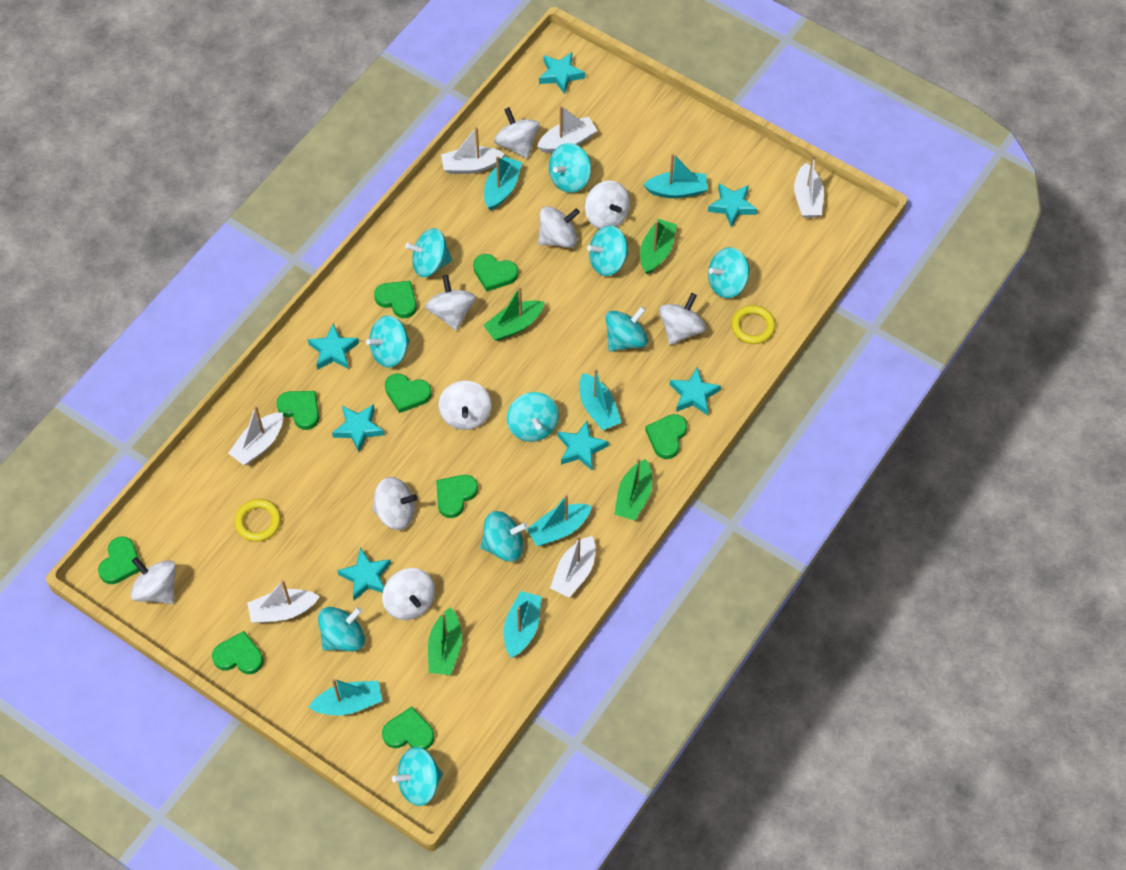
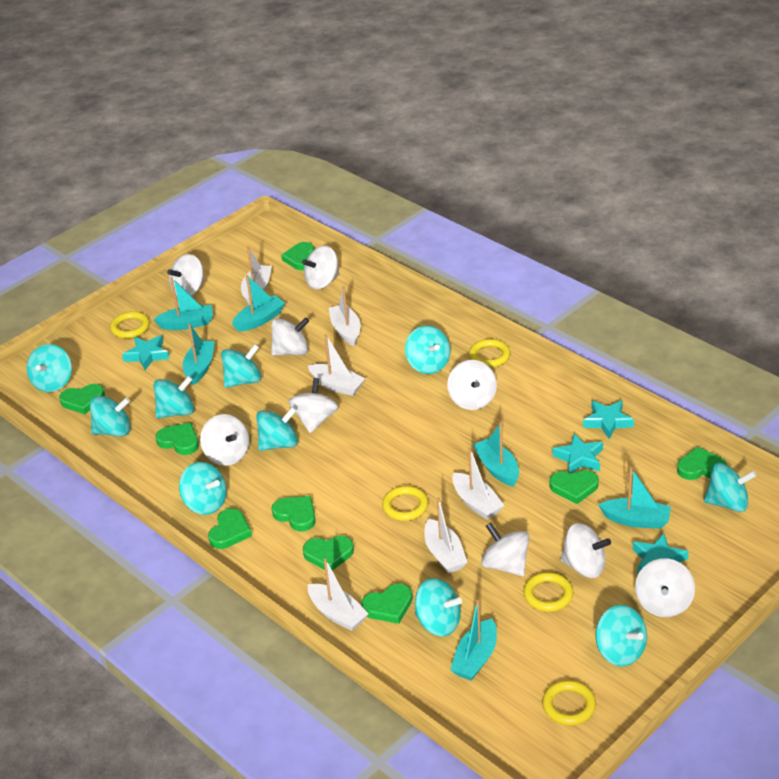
green boat: [428,607,462,675] [483,286,545,341] [614,458,652,521] [640,219,677,274] = 4 -> none = 0
turquoise star: [308,323,359,370] [332,404,385,452] [337,548,391,600] [539,52,585,94] [558,421,609,470] [670,367,721,416] [708,183,757,228] = 7 -> [122,335,170,370] [553,433,603,473] [583,400,634,439] [633,533,689,575] = 4
yellow ring: [234,499,281,542] [731,305,776,344] = 2 -> [110,311,150,338] [382,486,428,521] [469,339,510,368] [523,572,573,612] [542,680,596,725] = 5

